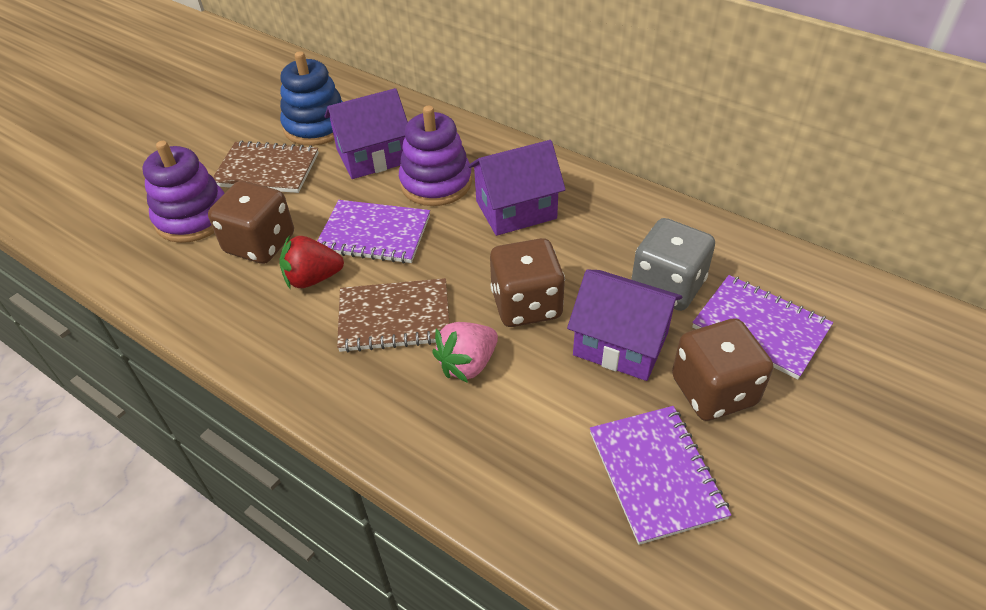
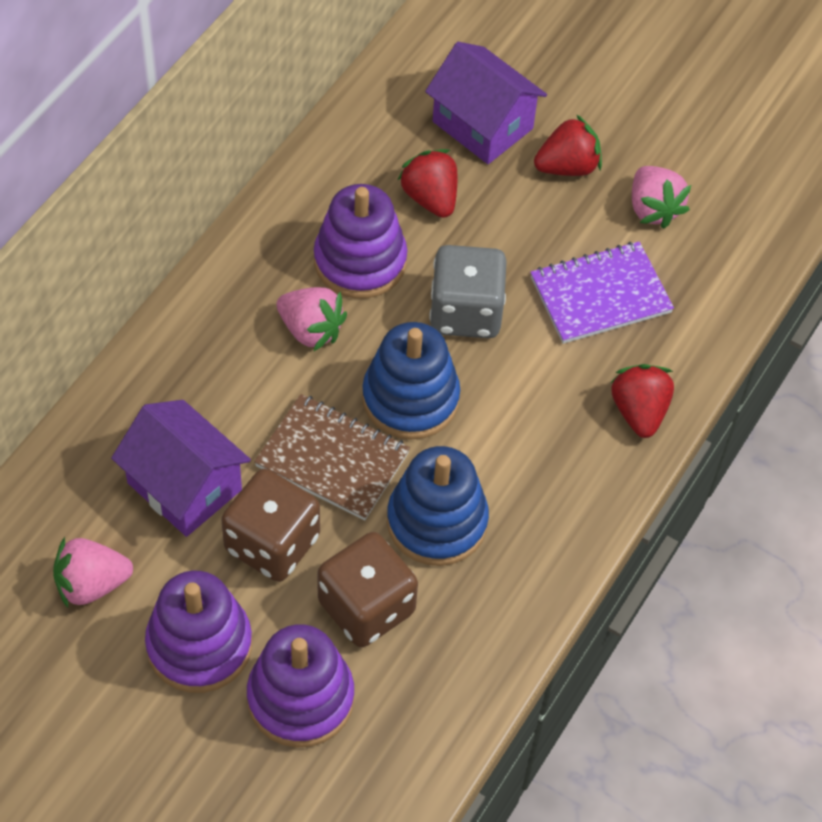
blue stacking toy: [280,51,343,146] = 1 -> [362,322,460,439] [387,446,489,566] = 2
brown dice: [208,181,294,264] [490,238,565,327] [672,318,773,421] = 3 -> [221,469,320,582] [317,532,418,648] = 2
brown notebook: [213,141,319,193] [337,278,450,353] = 2 -> [254,394,410,521] = 1
pink strawberry: [432,322,498,383] = 1 -> [53,537,133,608] [276,287,347,351] [632,166,691,229] = 3
purple house: [325,88,408,179] [468,140,566,236] [567,270,682,381] = 3 -> [111,400,251,537] [425,42,547,164] = 2
purple notebook: [318,200,430,263] [590,406,731,545] [692,275,833,379] = 3 -> [530,241,674,344] = 1
purple stacking toy: [143,141,225,243] [399,106,472,206] = 2 -> [145,571,252,693] [247,624,354,748] [314,184,407,298] = 3
red strawberry: [280,235,344,288] = 1 -> [398,149,457,218] [534,114,602,176] [611,364,674,438] = 3

